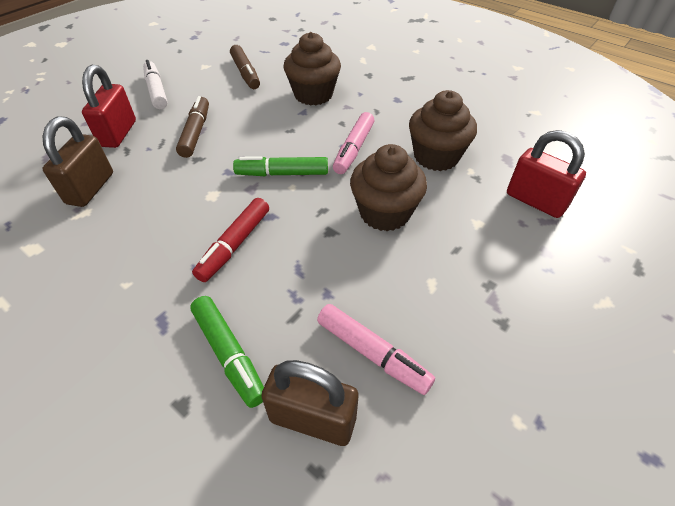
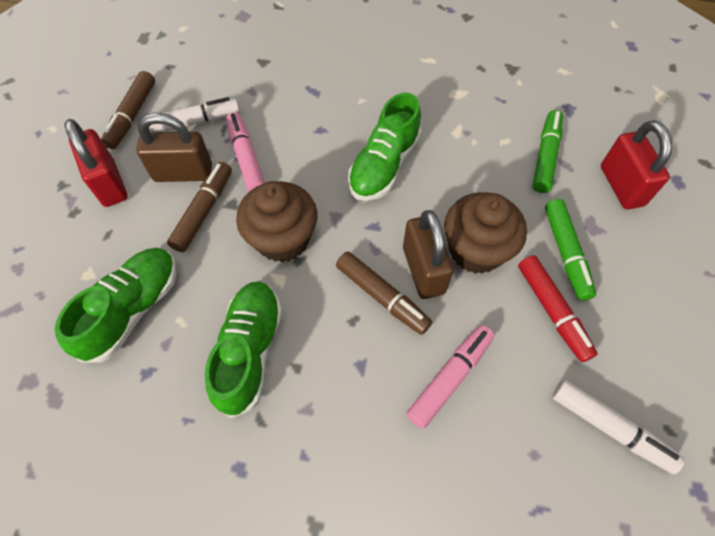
brown cupcake: [284,32,341,105] [350,144,427,231] [409,90,477,171] = 3 -> [236,181,317,262] [444,192,527,274] = 2
brown marker: [176,96,209,158] [230,45,260,89] = 2 -> [101,71,155,149] [167,162,232,252] [336,251,432,335] = 3
green shoe: none = 0 -> [54,248,177,363] [205,281,282,418] [348,93,421,201] = 3
white marker: [143,60,168,109] = 1 -> [149,97,239,133] [553,380,685,474] = 2

